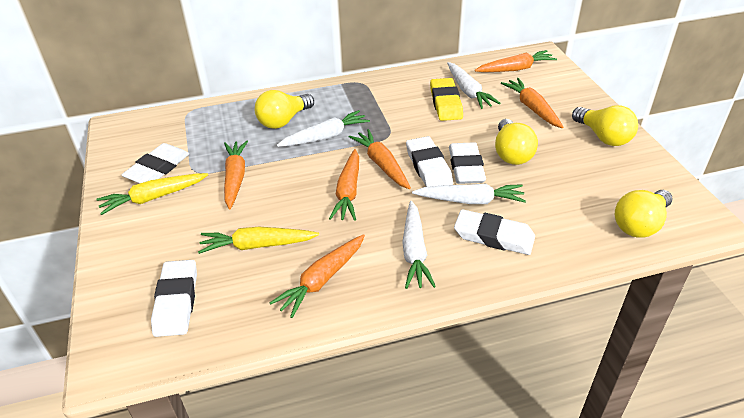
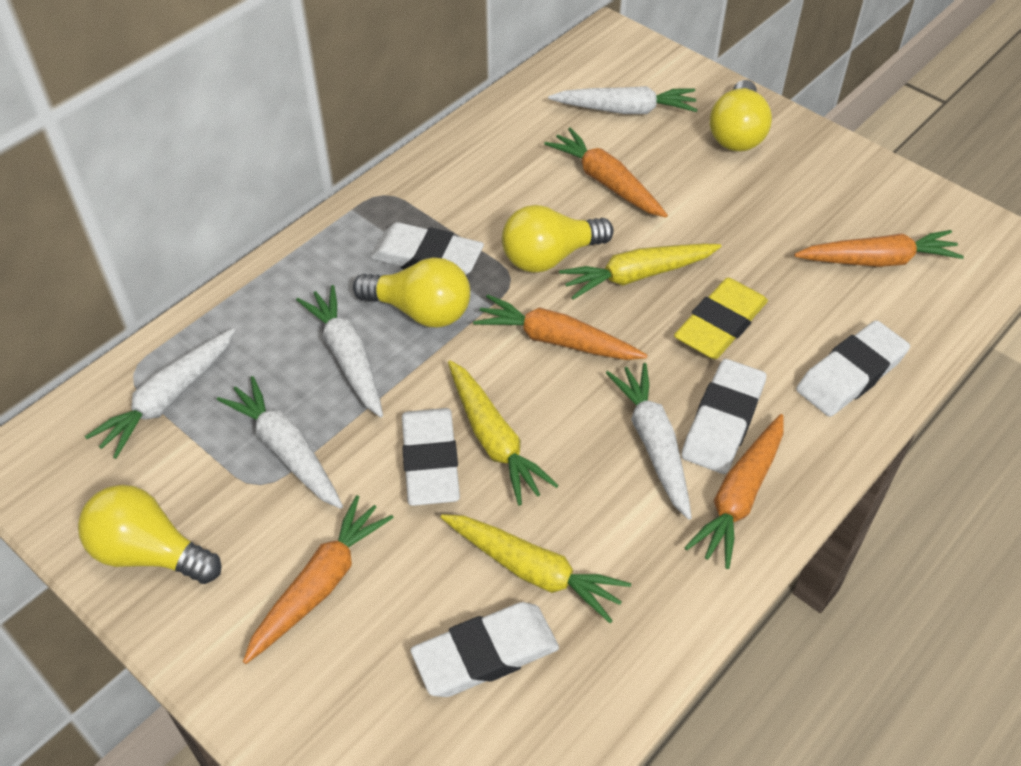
orange carrot: [224,141,248,209] [270,234,365,318] [329,149,359,221] [349,129,411,189] [475,50,557,72] [501,78,563,128] = 6 -> [243,495,394,664] [473,294,647,360] [544,128,668,218] [684,414,784,569] [794,230,964,267] = 5
white carrot: [277,110,370,147] [402,201,436,289] [412,184,526,204] [447,62,500,109] = 4 -> [85,328,235,459] [217,376,343,509] [296,285,383,418] [548,86,698,114] [606,363,692,520] = 5
yellow carrot: [96,173,208,215] [198,227,319,254] = 2 -> [441,514,631,623] [448,360,559,505] [559,243,721,299] = 3

